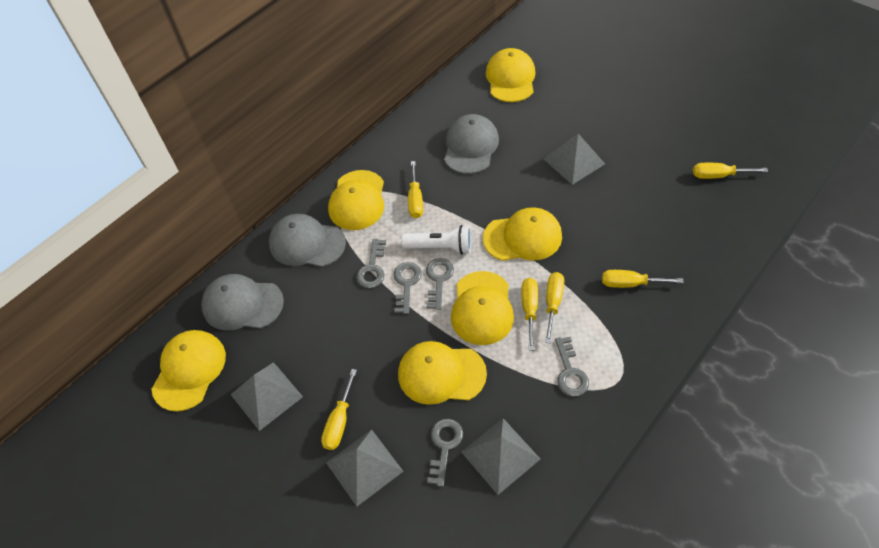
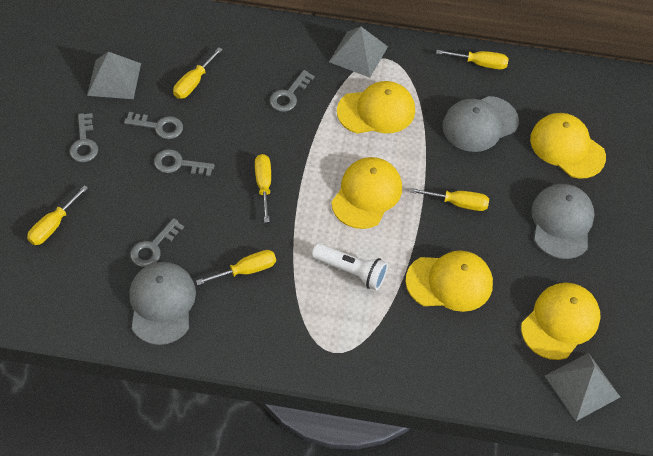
grey pyramid: [230,362,303,431] [326,429,403,507] [461,418,540,495] [544,134,605,185] = 4 -> [87,52,141,99] [329,27,388,78] [545,353,620,421] = 3
yellow cap: [151,330,226,411] [328,170,384,230] [398,341,487,405] [451,271,514,345] [483,207,562,261] [486,48,535,102] = 6 -> [331,157,402,229] [337,81,415,134] [406,250,493,312] [521,283,601,360] [530,113,606,179] = 5

